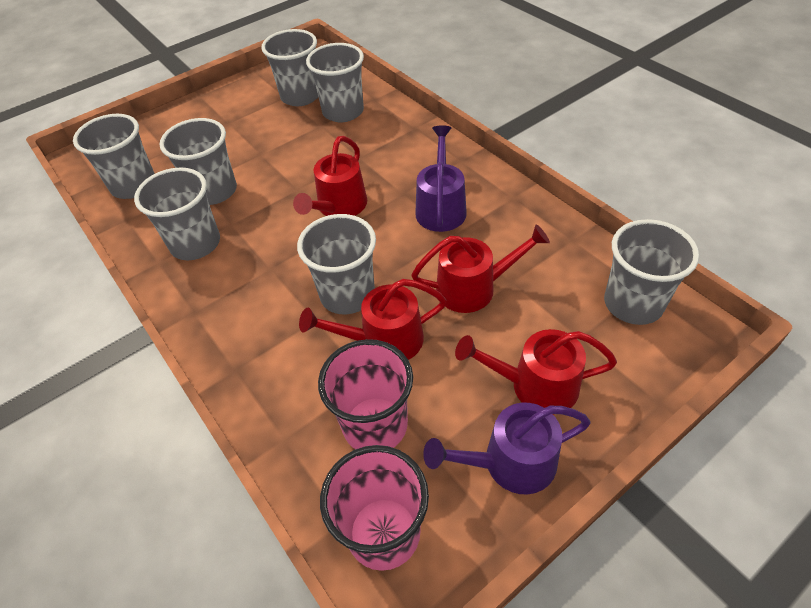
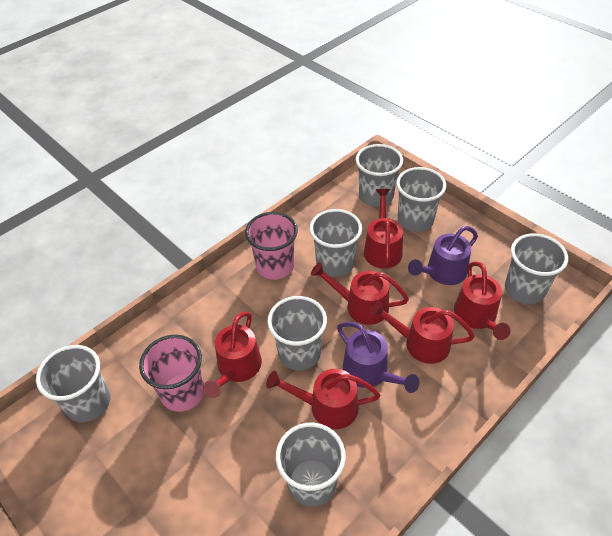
red watering can: [293,136,367,216] [299,279,446,360] [411,225,550,313] [455,329,617,408] = 4 -> [203,311,262,398] [266,369,380,429] [311,262,409,325] [364,189,403,268] [369,300,475,364] [454,261,511,340] = 6

